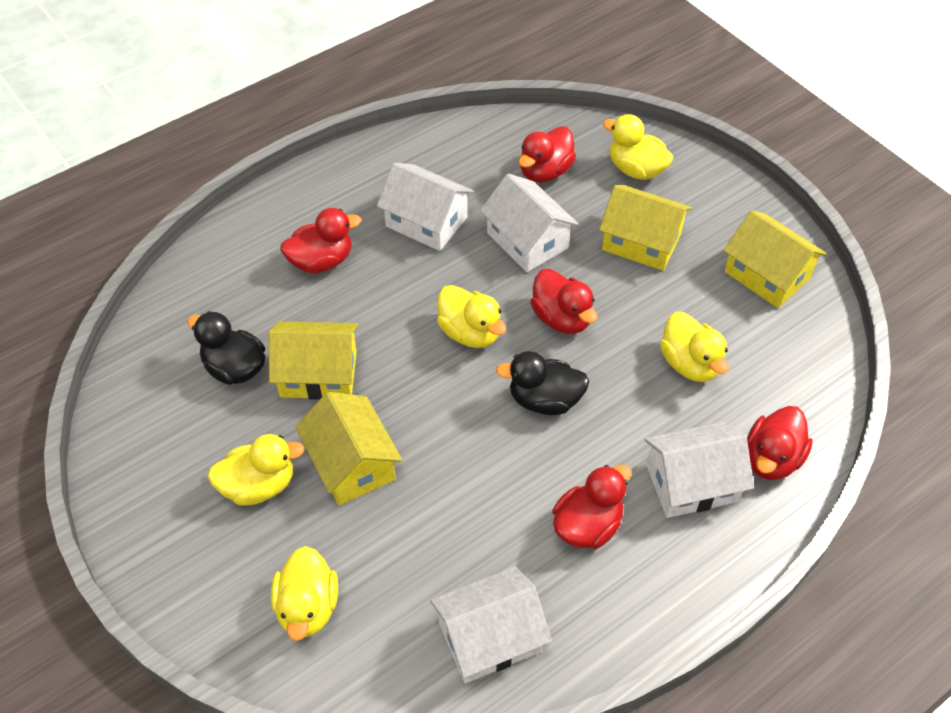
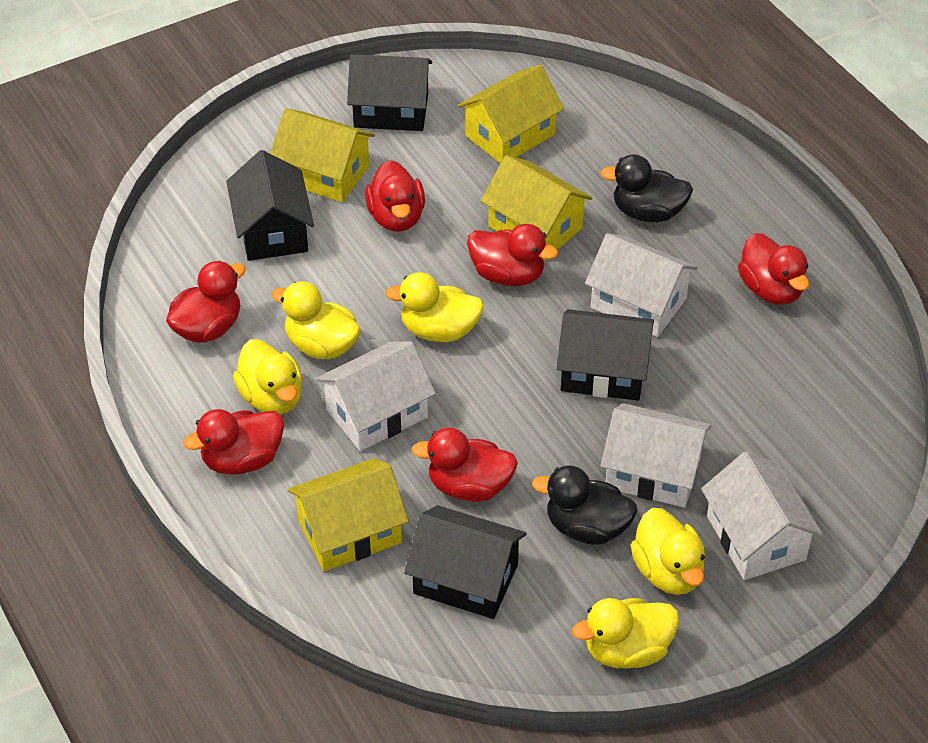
black house: none = 0 -> [226,150,314,261] [347,54,432,131] [404,505,527,619] [557,309,654,401] = 4
red duck: [281,208,361,273] [519,126,576,183] [530,269,597,334] [552,465,631,549] [747,406,813,480] = 5 -> [166,261,246,343] [183,409,284,475] [365,160,425,232] [412,427,518,502] [467,224,558,286] [738,233,809,305] = 6

